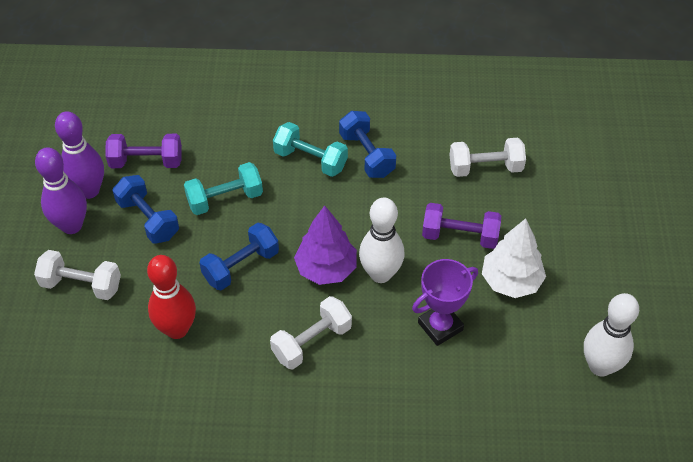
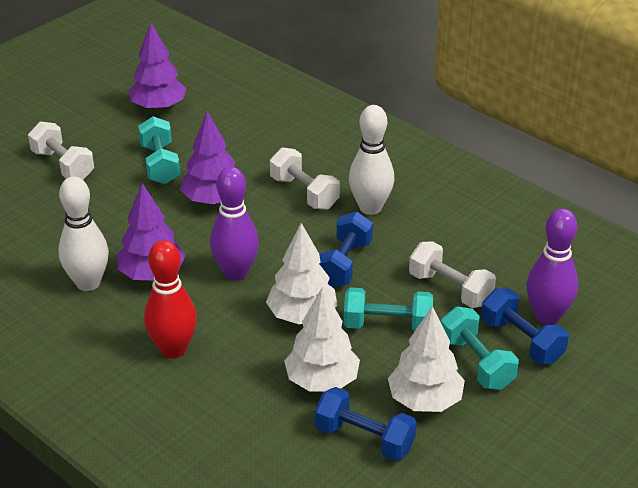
purple dumbbell: [105,134,182,168] [422,203,501,249] = 2 -> none = 0
purple tree: [294,205,357,285] = 1 -> [117,183,186,280] [129,23,187,111] [180,111,235,205] = 3
purple trophy: [412,259,478,346] = 1 -> none = 0
turquoise dumbbell: [184,162,263,215] [273,122,348,177] = 2 -> [138,116,180,184] [344,287,433,331] [441,307,519,390] = 3
white tree: [482,218,546,298] = 1 -> [266,223,338,324] [284,287,360,392] [388,306,465,412] = 3

